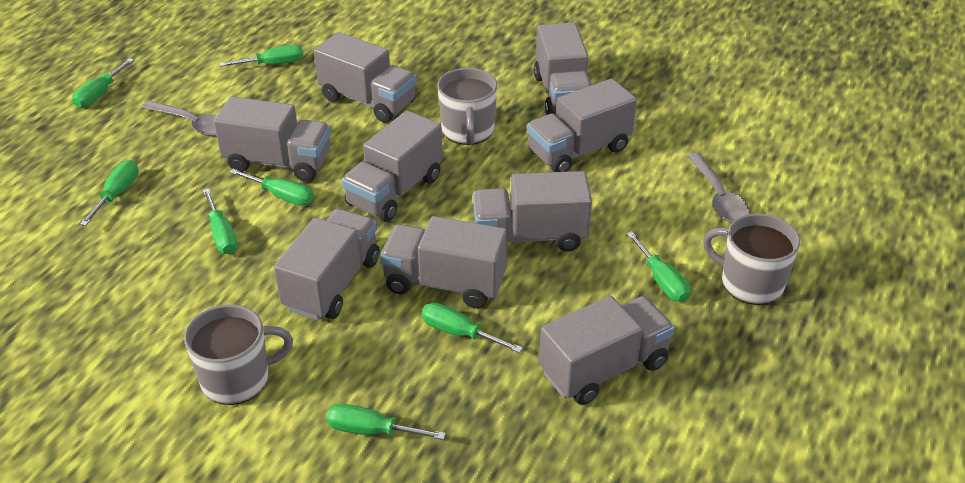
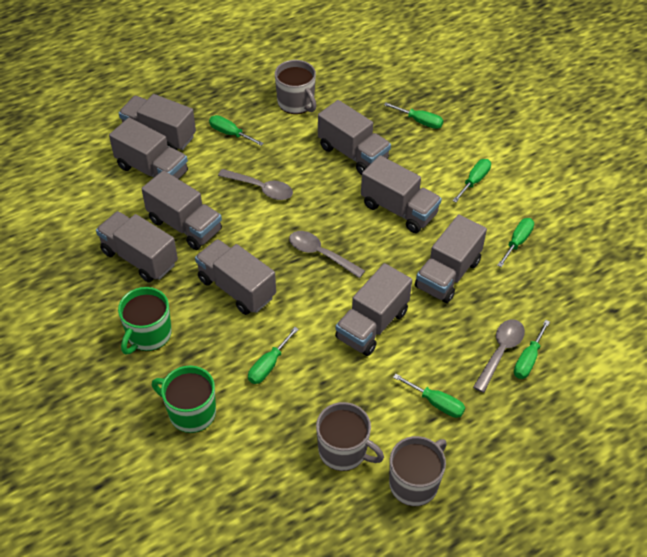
green mug: none = 0 -> [118,287,172,355] [152,366,216,433] = 2
green screwdriver: [72,58,134,108] [80,160,138,226] [203,188,238,254] [219,45,304,67] [229,169,313,205] [327,404,446,440] [422,303,523,353] [626,231,690,302] = 8 -> [209,115,264,146] [248,327,299,384] [384,103,443,129] [393,374,465,418] [452,159,491,202] [497,218,534,267] [514,320,550,379] = 7
grey spoon: [142,100,217,137] [687,153,750,223] = 2 -> [218,169,293,200] [289,231,365,278] [473,319,525,393] = 3

